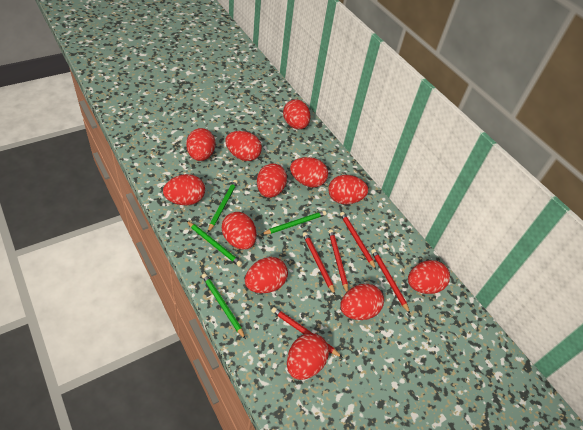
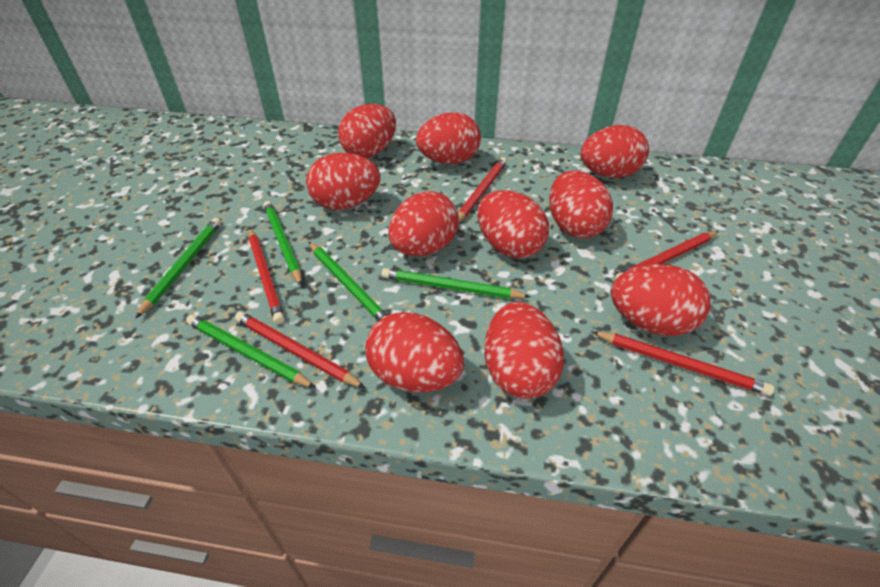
green pencil: [187,221,242,266] [202,273,246,339] [208,180,238,232] [261,211,327,235] = 4 -> [135,218,221,319] [186,315,316,388] [263,201,302,286] [309,242,387,321] [382,268,531,299] = 5
red egg: [163,174,205,205] [186,128,215,161] [222,212,257,250] [225,131,262,161] [245,257,288,293] [257,163,287,198] [283,100,310,129] [287,333,329,380] [290,157,328,187] [328,175,368,204] [340,284,384,320] [408,260,450,294] = 12 -> [306,153,381,210] [338,104,396,158] [365,312,464,393] [388,191,459,256] [416,112,481,164] [477,190,549,258] [484,302,564,399] [549,170,613,238] [580,125,649,178] [611,264,711,336] = 10

